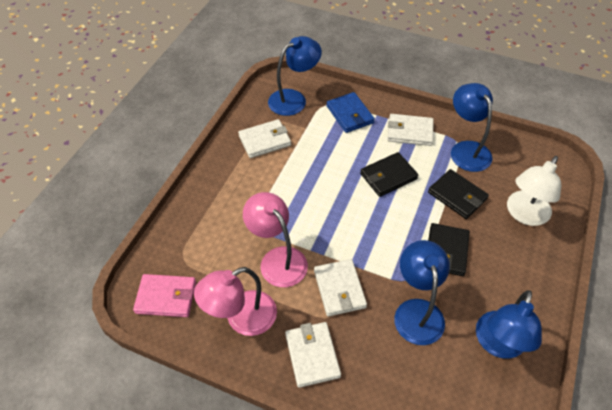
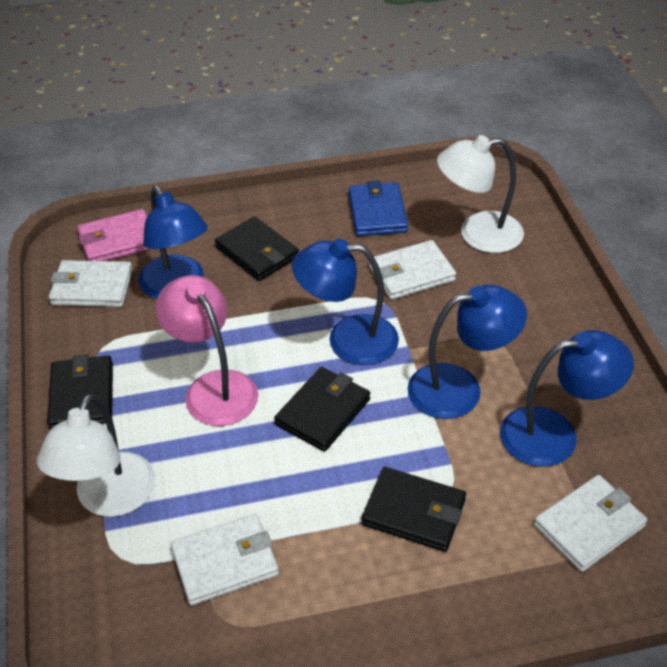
black wallet: [360,152,418,197] [428,169,489,219] [428,223,470,276] = 3 -> [47,354,113,429] [215,216,299,281] [274,367,370,452] [361,467,466,552] = 4
pink lamp: [194,267,277,336] [243,192,308,287] = 2 -> [156,275,258,426] = 1
white lamp: [507,156,561,226] = 1 -> [37,394,155,517] [437,135,524,253] = 2

